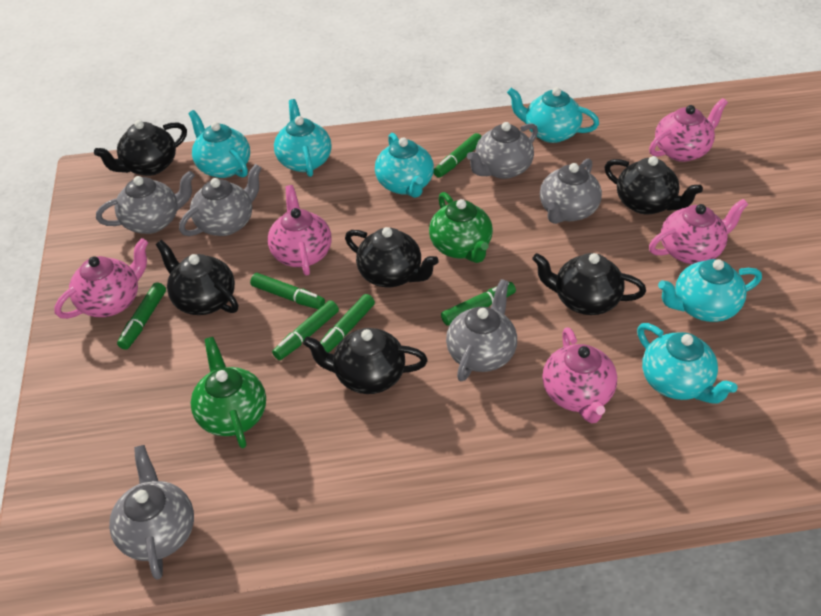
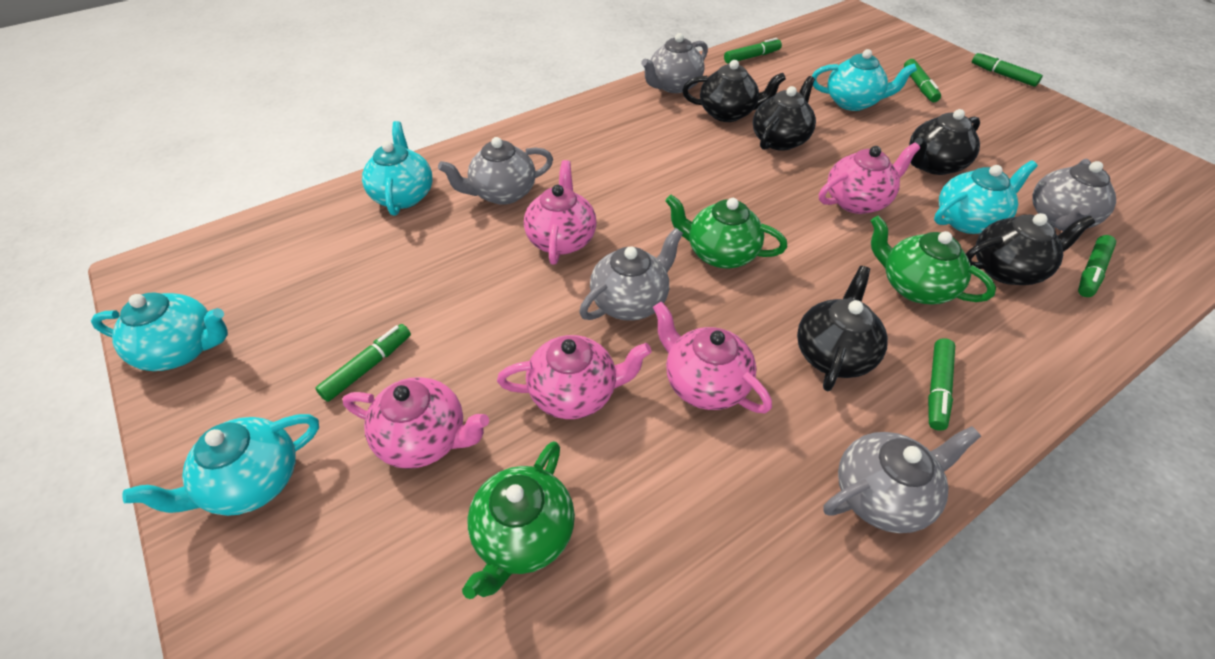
black teapot: [94,120,187,176] [156,240,239,315] [303,328,428,394] [345,227,439,287] [532,253,646,315] [604,156,703,215] = 6 -> [682,60,786,122] [753,76,816,151] [797,266,888,391] [909,109,980,175] [966,213,1095,285] = 5
green teapot: [191,337,266,448] [429,192,493,263] = 2 -> [462,441,575,599] [665,195,787,268] [871,215,996,304] = 3
grey teapot: [96,171,195,234] [109,445,194,580] [179,164,262,236] [446,279,517,381] [467,122,538,179] [540,158,602,224] = 6 -> [438,137,553,205] [579,228,683,321] [641,33,708,93] [823,426,981,533] [1032,159,1116,231] = 5
turquoise teapot: [188,110,250,178] [274,99,332,177] [375,133,434,198] [507,87,599,143] [637,323,738,404] [658,259,762,322] = 6 -> [91,292,228,371] [122,414,319,516] [362,121,433,216] [812,49,917,111] [934,160,1038,234] = 5

